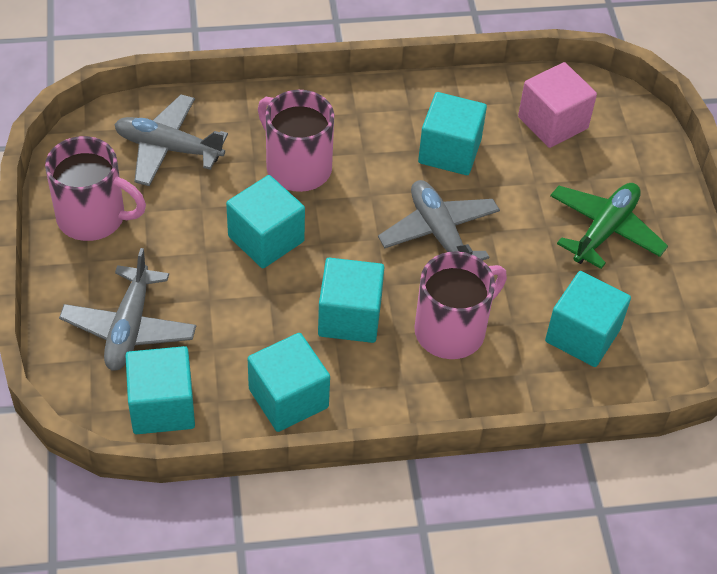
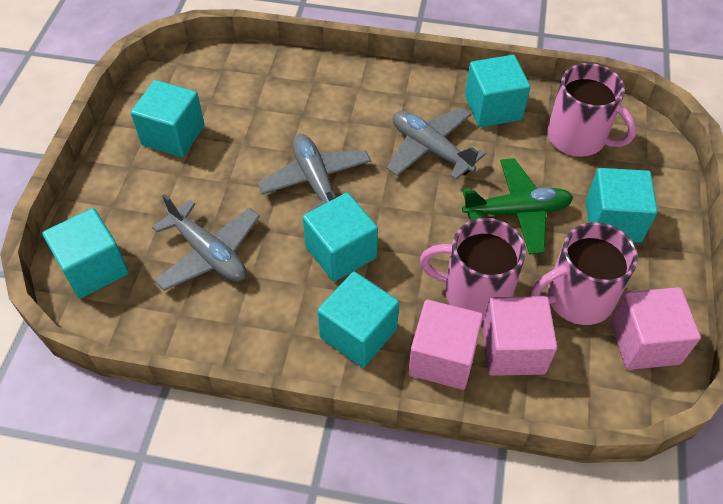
pink cube: [518,62,597,148] = 1 -> [408,300,483,390] [482,296,557,376] [611,287,701,370] = 3

